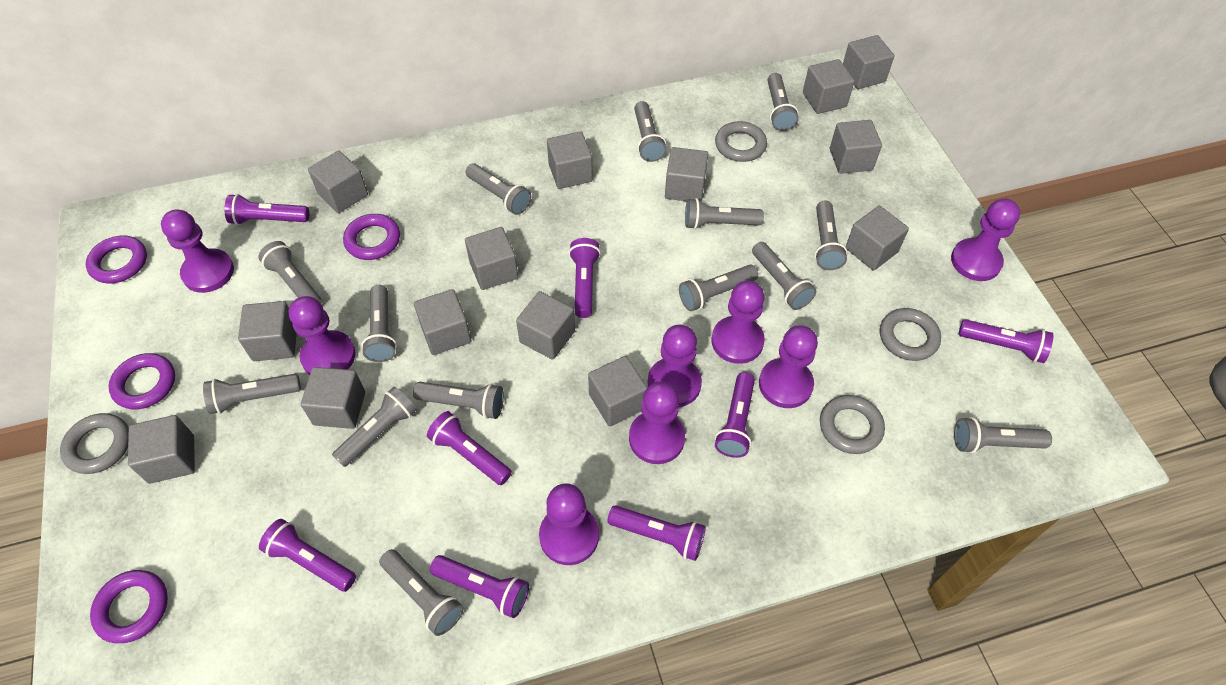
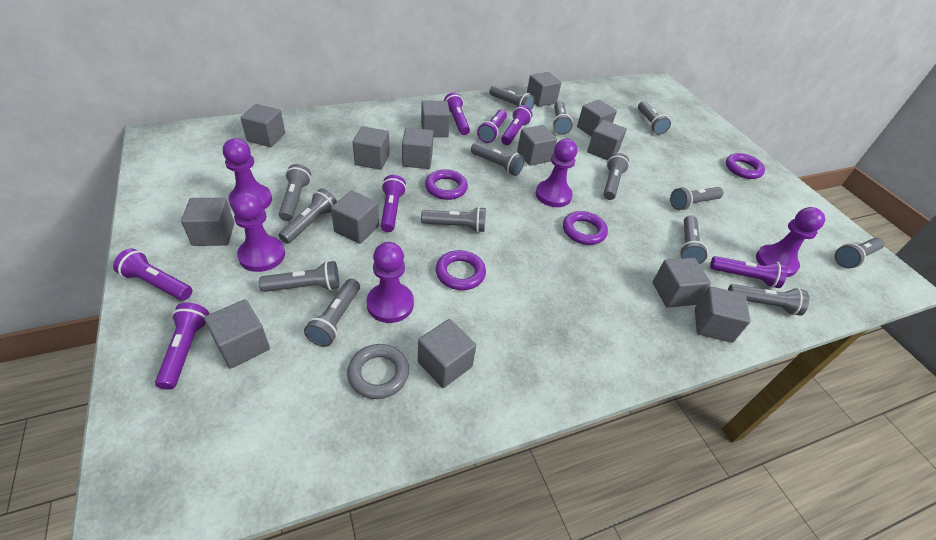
grey ring: [60,413,129,474] [715,121,767,162] [820,395,885,454] [880,308,941,361] = 4 -> [347,344,409,399] = 1
purple flashlight: [224,194,309,225] [259,519,356,592] [427,411,512,485] [430,555,529,618] [569,238,601,318] [607,505,706,561] [715,372,755,458] [959,319,1054,363] = 8 -> [113,249,192,301] [155,303,209,390] [381,175,406,232] [444,92,470,135] [477,109,507,143] [501,105,533,145] [710,256,788,288] = 7
purple pawn: [161,209,234,293] [289,296,356,375] [539,483,599,565] [629,381,685,464] [648,325,702,407] [711,281,765,364] [759,325,818,408] [951,199,1020,281] = 8 -> [223,138,272,210] [232,192,285,272] [366,242,414,323] [536,139,577,207] [756,207,825,277] = 5

